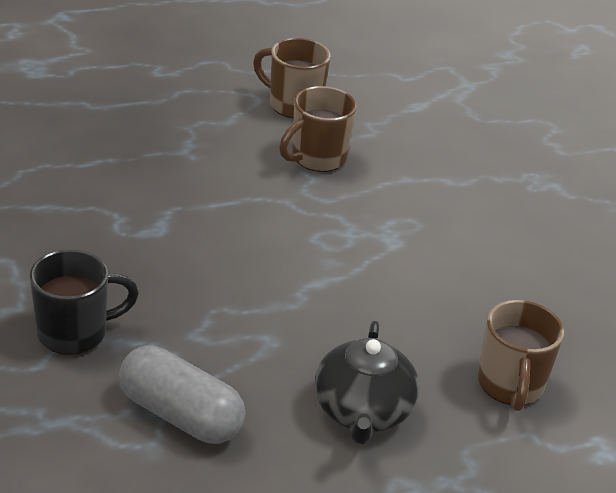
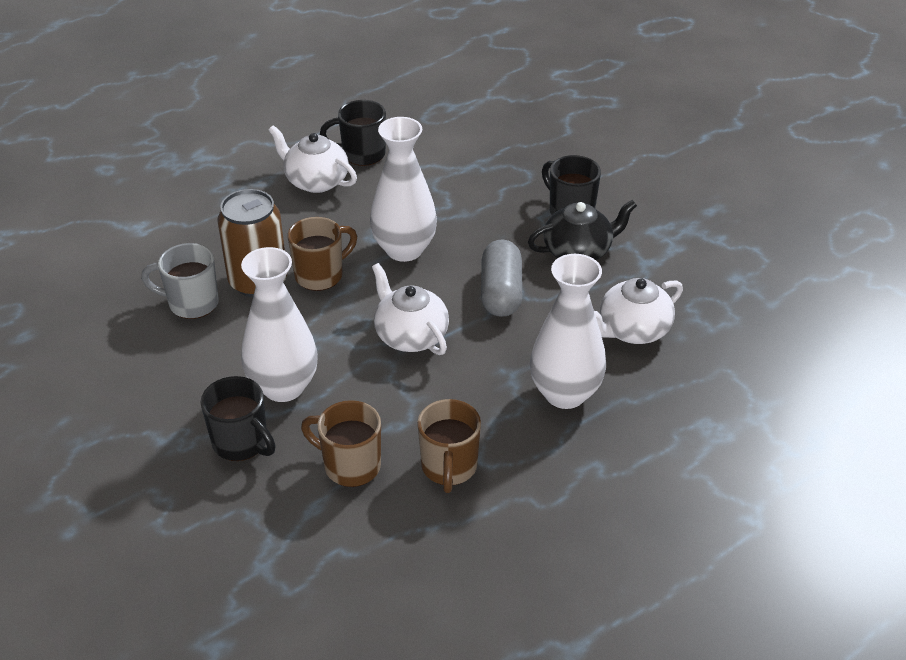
black mug: [30,249,139,355] = 1 -> [201,376,276,461] [320,100,386,166] [542,155,601,215] = 3
brown can: none = 0 -> [217,189,287,297] = 1
grey mug: none = 0 -> [141,243,219,319] = 1
white teapot: none = 0 -> [268,125,357,193] [372,263,449,355] [594,278,683,344] = 3
white vase: none = 0 -> [241,247,318,402] [370,117,437,262] [530,254,606,409] = 3

